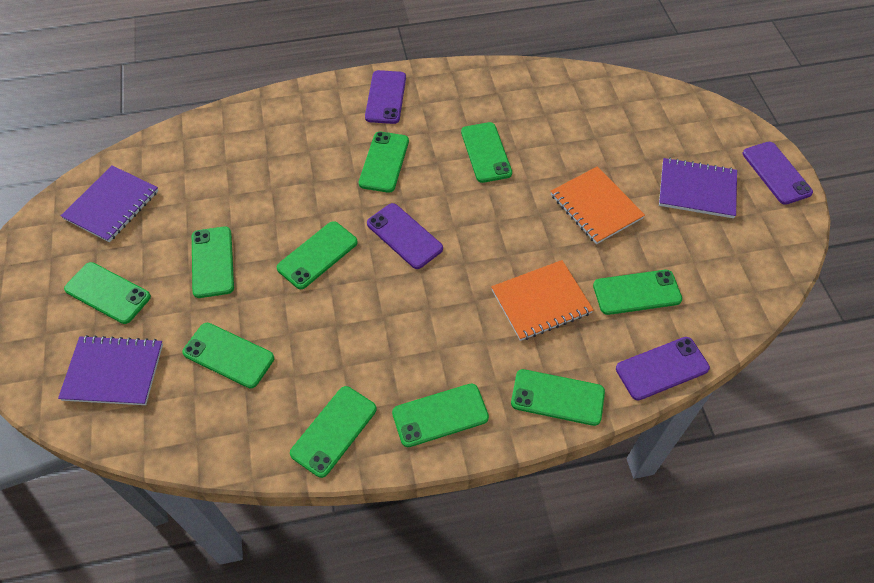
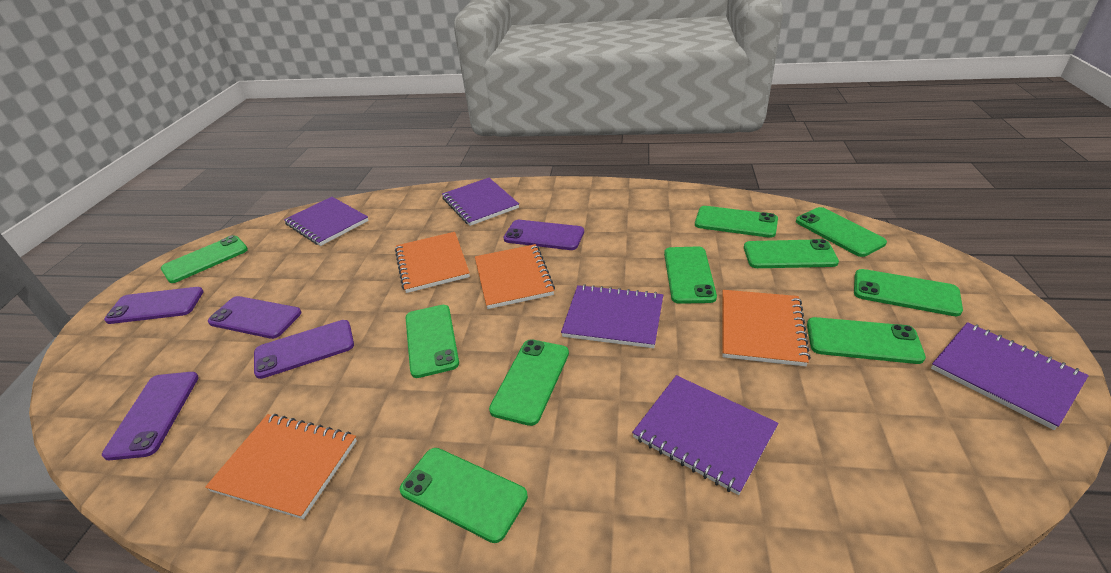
orange notebook: [491,260,594,341] [550,166,645,244] = 2 -> [205,414,357,519] [395,232,470,293] [475,244,555,309] [722,290,811,366] = 4
purple notebook: [58,335,163,405] [61,165,158,242] [659,158,737,218] = 3 -> [284,197,369,246] [442,178,519,226] [561,284,663,348] [632,375,778,495] [931,322,1089,430] = 5
purple phone: [365,70,406,124] [367,203,443,269] [616,337,710,400] [743,142,813,205] = 4 -> [102,372,199,460] [104,287,204,324] [208,296,301,339] [254,320,354,379] [503,220,584,250] = 5

